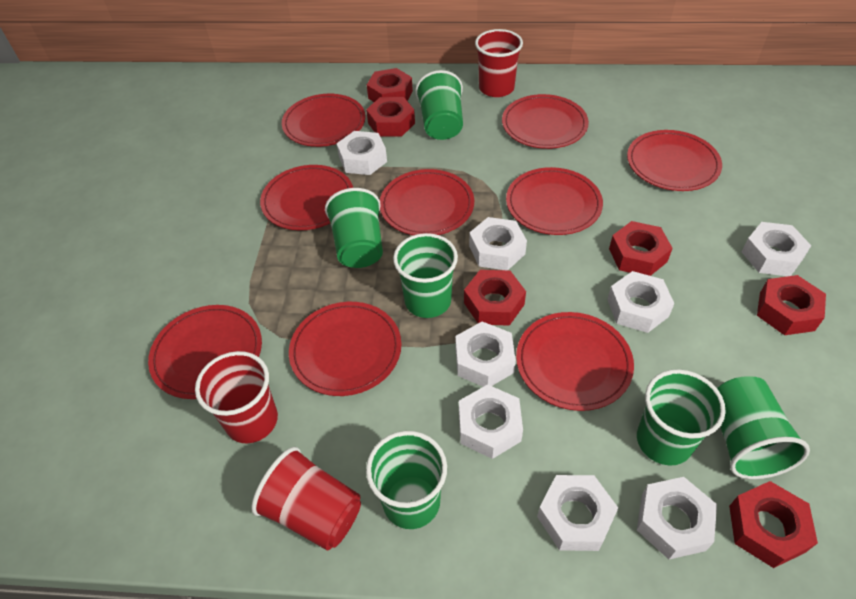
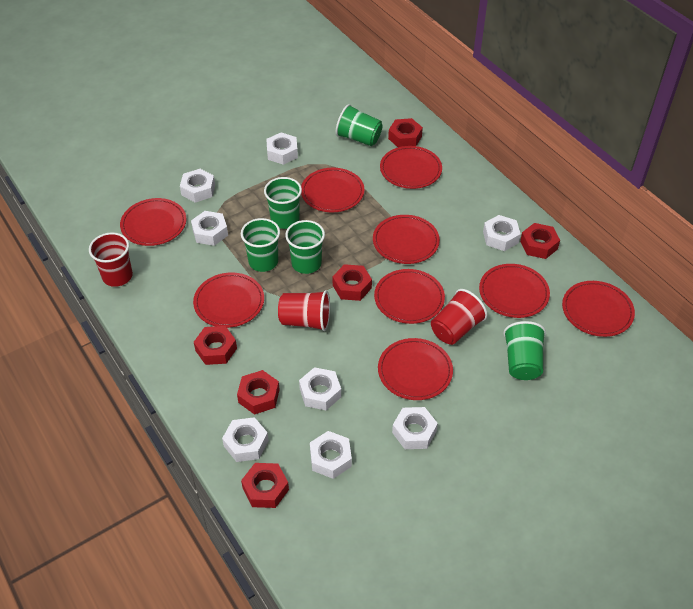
green cup: [325,188,383,268] [366,431,447,529] [393,233,458,318] [415,70,463,140] [637,369,726,466] [717,376,810,479] = 6 -> [241,218,280,272] [264,177,302,229] [285,220,325,274] [336,104,383,146] [503,321,546,380] = 5

